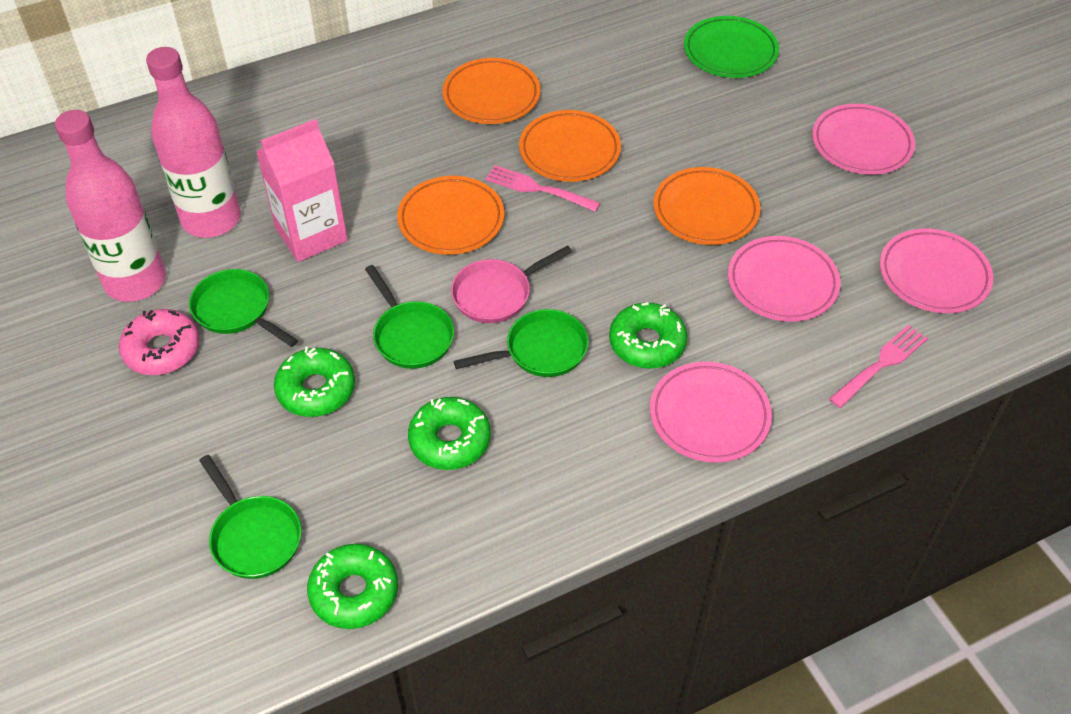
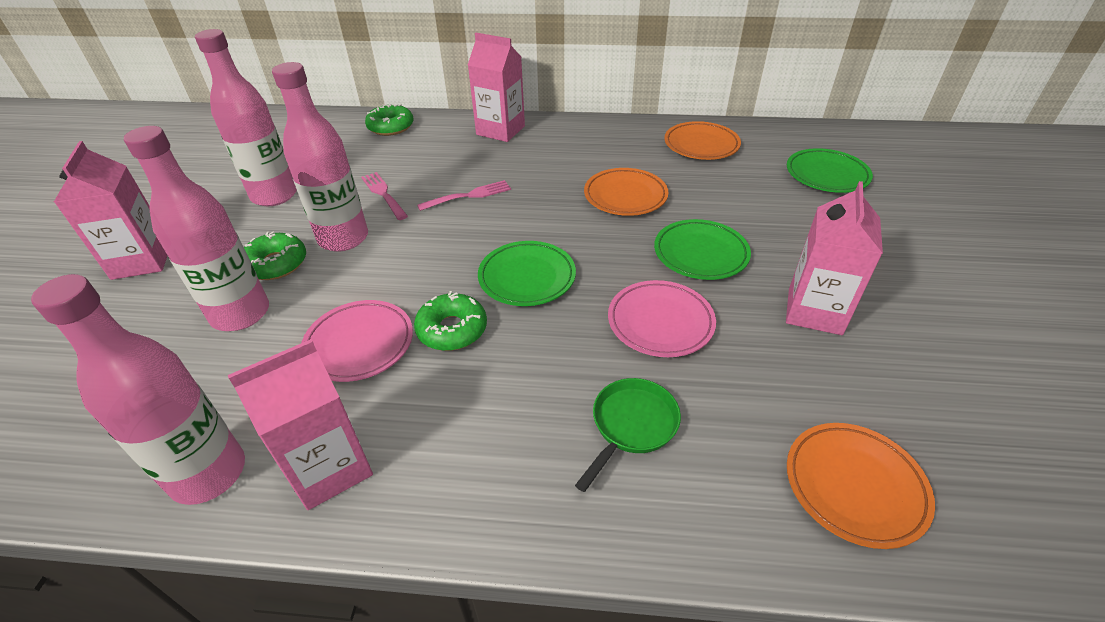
green donut: [274,347,355,417] [307,544,398,629] [408,397,491,470] [609,302,687,369] = 4 -> [244,232,306,280] [365,103,414,136] [414,291,487,351] = 3
green pan: [189,269,298,347] [199,455,301,579] [365,265,454,369] [454,309,589,377] = 4 -> [575,378,681,492] = 1
green plate: [684,16,779,78] = 1 -> [478,241,576,306] [654,219,751,280] [787,148,873,193] = 3
orange plate: [397,176,504,255] [443,58,541,124] [519,110,621,182] [654,167,760,245] = 4 -> [584,168,669,216] [664,121,741,160] [787,423,935,549] = 3
pink bottle: [55,110,166,302] [146,47,241,238] = 2 -> [31,274,245,505] [124,126,269,331] [195,29,297,206] [272,62,368,252] = 4
pink carton: [256,119,348,262] = 1 -> [54,141,168,280] [228,339,373,510] [468,33,525,142] [786,181,883,335] = 4
pink donut: [119,309,199,375] = 1 -> none = 0
pink pan: [451,246,572,323] = 1 -> none = 0
pink plate: [650,362,772,463] [728,236,841,322] [812,104,915,175] [880,229,993,313] = 4 -> [301,300,413,382] [608,280,716,357] = 2

